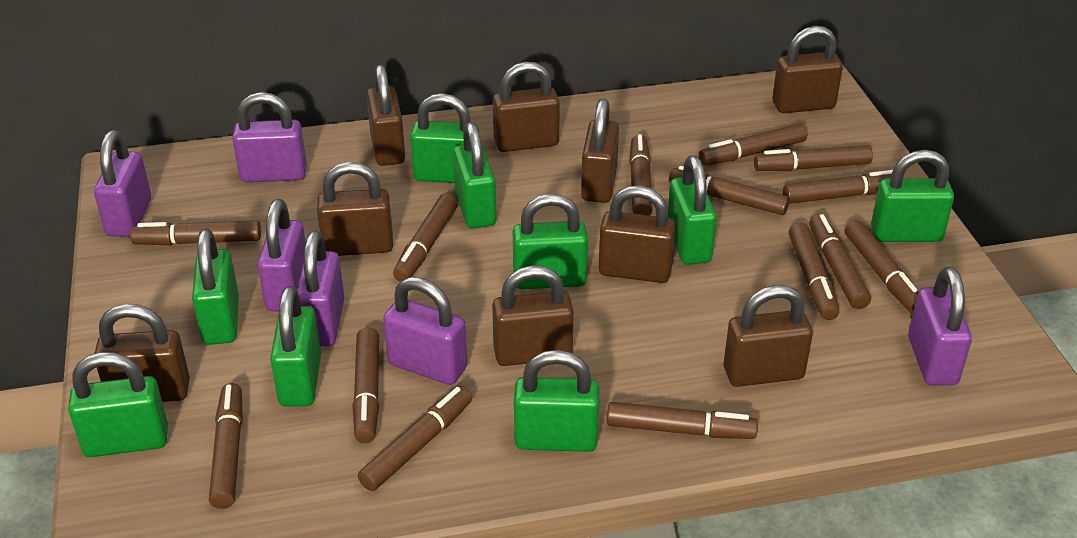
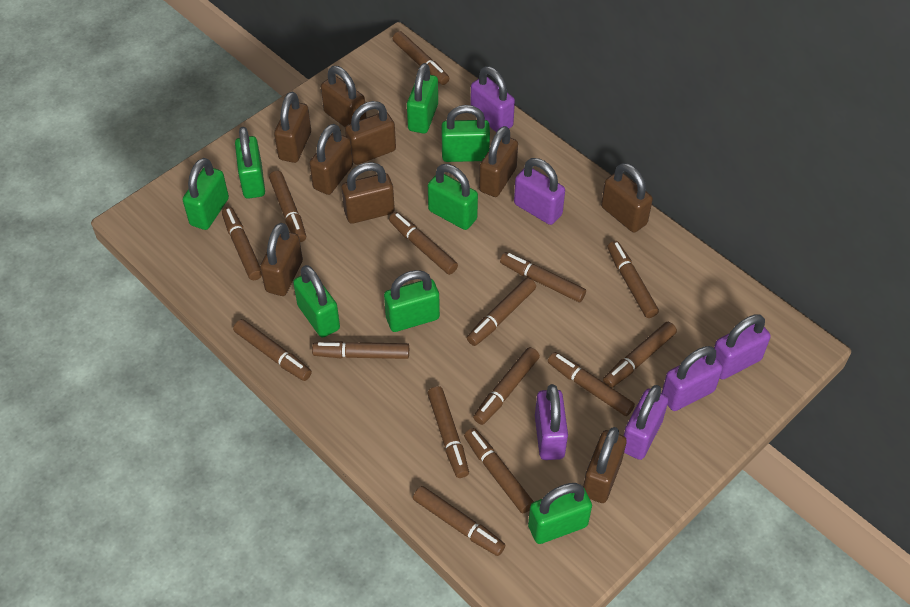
brown marker: [130,220,261,246] [209,383,243,509] [352,327,379,443] [358,386,472,491] [393,193,458,282] [607,402,758,439] [629,134,653,215] [669,166,789,215] [699,124,807,165] [754,145,873,171] [783,170,893,204] [789,223,839,320] [809,214,871,309] [844,220,918,313] = 14 -> [222,207,262,280] [233,319,312,381] [269,171,306,242] [312,341,409,359] [389,212,458,275] [393,31,449,85] [413,486,505,556] [427,386,469,478] [464,428,534,513] [467,278,536,346] [473,347,540,425] [500,252,586,302] [548,352,635,416] [603,322,677,388] [608,241,659,318] = 15
green padlock: [68,352,168,457] [192,229,239,345] [270,286,321,407] [410,93,479,183] [453,122,497,229] [513,194,588,289] [514,350,599,452] [668,155,717,265] [871,150,954,242] = 9 -> [183,158,229,230] [235,127,265,199] [293,265,340,338] [384,270,440,332] [407,63,438,134] [428,164,478,230] [441,105,490,162] [528,483,592,544] = 8

